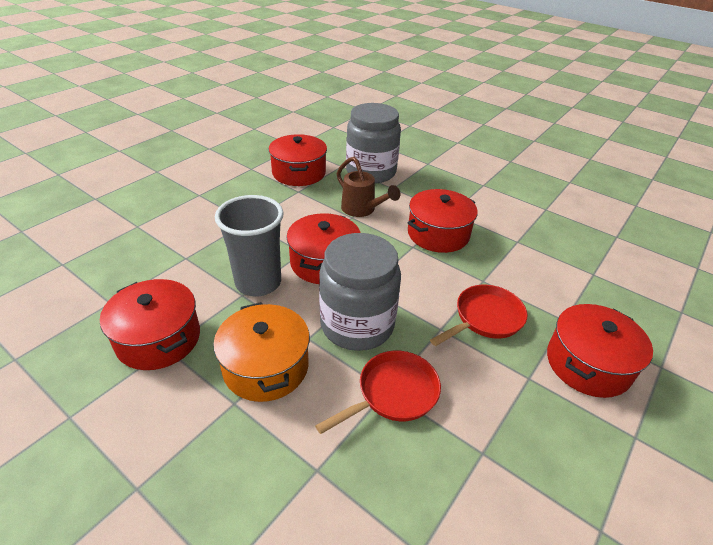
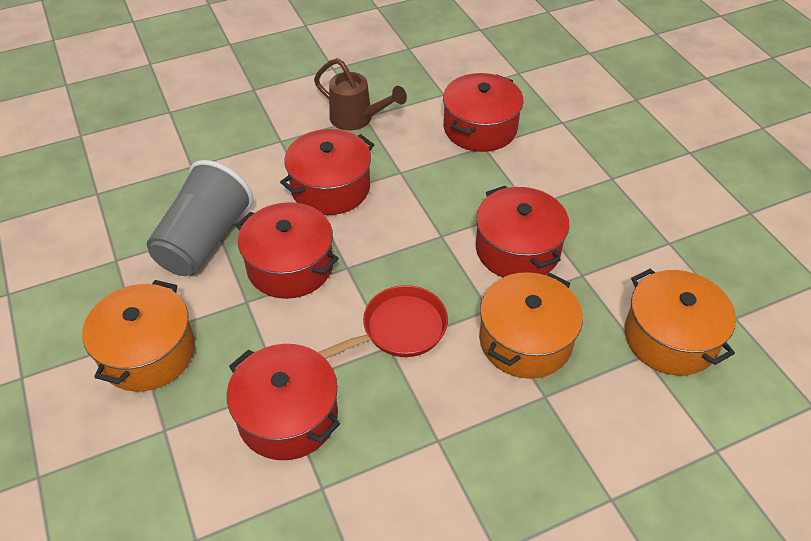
grey jar: [319,233,401,351] [346,103,401,183] = 2 -> none = 0
orange pot: [213,302,310,402] = 1 -> [82,280,195,392] [479,272,583,379] [625,269,736,376] = 3
red pan: [315,351,441,434] [430,285,527,346] = 2 -> [318,285,448,359] = 1

